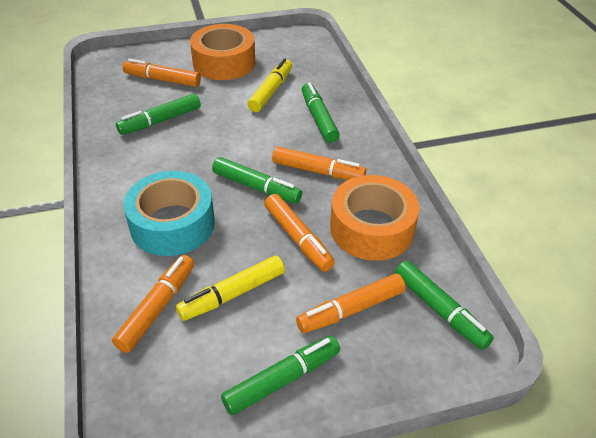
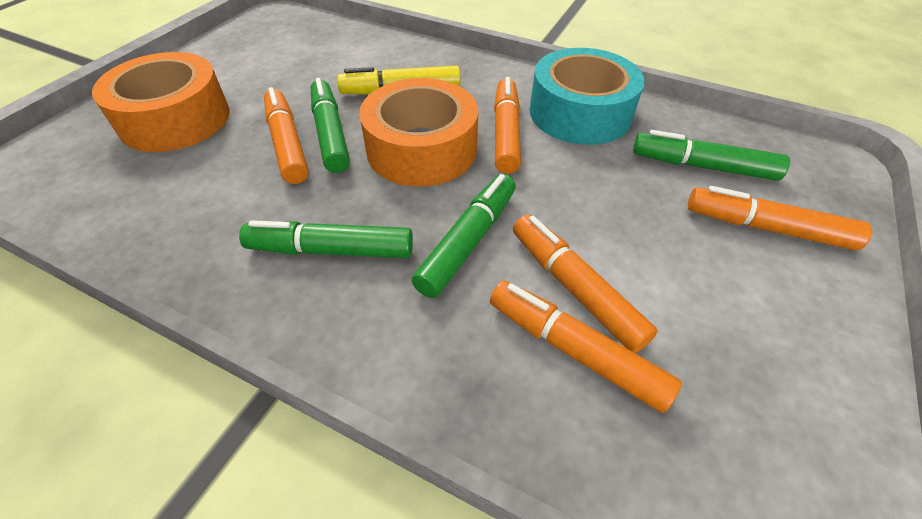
green marker: [116,94,201,135] [212,157,302,204] [221,336,340,415] [302,82,340,143] [395,261,494,350] = 5 -> [239,220,413,258] [311,78,350,173] [412,174,516,298] [633,130,790,181] = 4
yellow marker: [176,255,285,321] [247,58,292,112] = 2 -> [337,66,461,95] = 1

